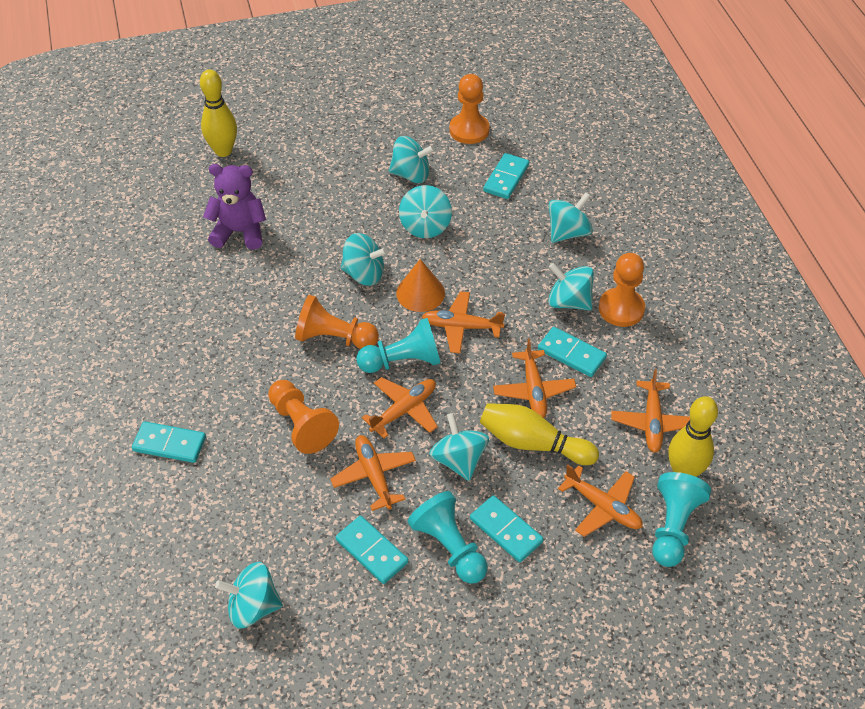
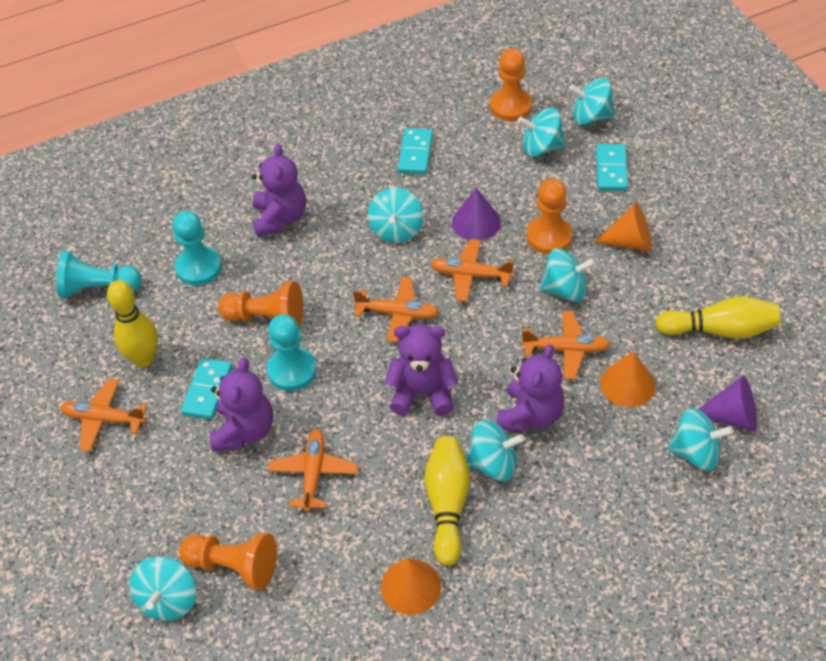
orange cone: [396,259,445,312] = 1 -> [381,558,441,615] [594,203,652,251] [600,351,655,407] = 3
orange plane: [330,435,416,511] [362,377,438,438] [422,291,505,353] [493,338,576,418] [558,464,642,537] [611,369,690,453] = 6 -> [60,378,147,451] [268,429,358,512] [353,277,439,342] [430,239,514,302] [521,311,611,379] = 5
purple cone: none = 0 -> [452,187,501,241] [698,376,757,432] = 2
purple teddy bear: [203,164,266,250] = 1 -> [210,358,273,451] [252,143,306,237] [384,324,458,416] [497,344,564,432] = 4
turquoise domino: [132,421,206,463] [336,516,409,584] [470,495,543,562] [483,153,529,199] [538,327,607,377] = 5 -> [181,358,232,419] [398,128,433,174] [596,144,628,191] = 3

